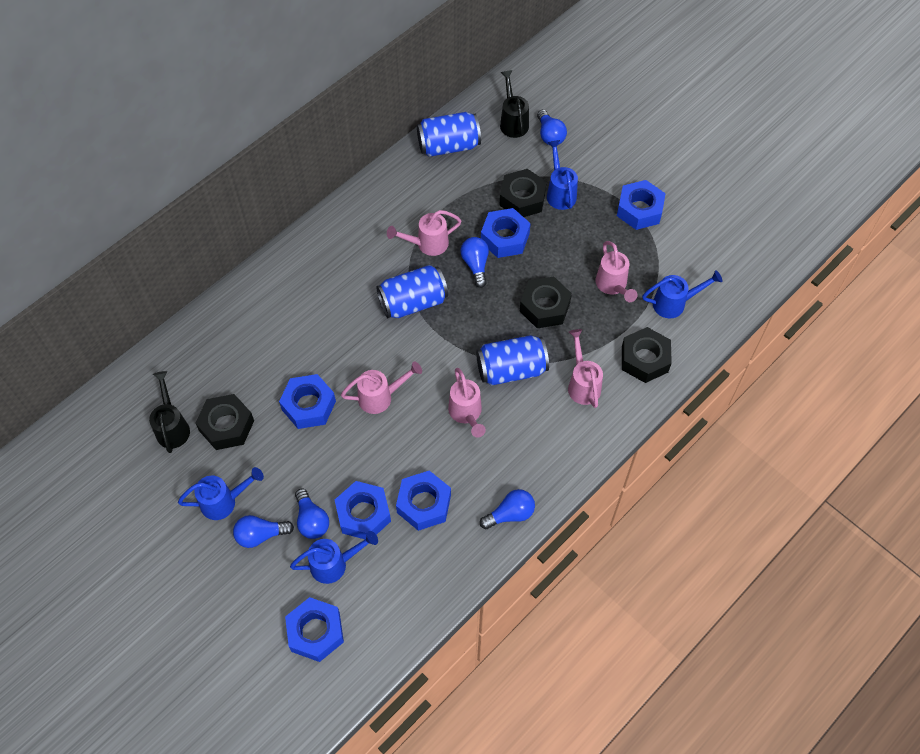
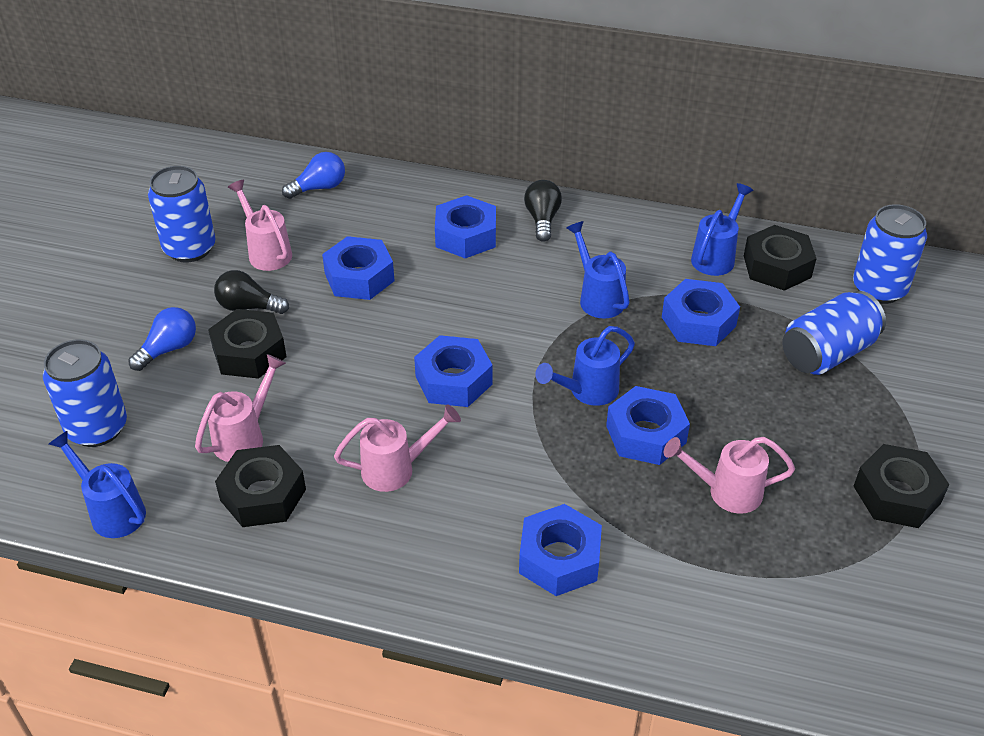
black light bulb: none = 0 -> [214,270,289,314] [524,180,562,242] = 2
black watering can: [149,371,190,453] [500,70,529,138] = 2 -> none = 0
blue can: [376,265,448,318] [417,112,481,157] [476,335,549,386] = 3 -> [43,339,127,447] [148,166,216,263] [782,291,886,375] [853,204,927,304] = 4
blue light bulb: [233,515,294,548] [295,489,329,539] [460,237,489,288] [480,489,535,529] [537,110,567,145] = 5 -> [128,307,196,371] [282,152,345,199] = 2
pink watering can: [341,361,422,414] [387,210,462,256] [448,368,486,438] [568,329,603,408] [596,241,637,302] = 5 -> [195,354,286,462] [228,180,292,271] [334,404,461,492] [664,437,795,514] = 4

